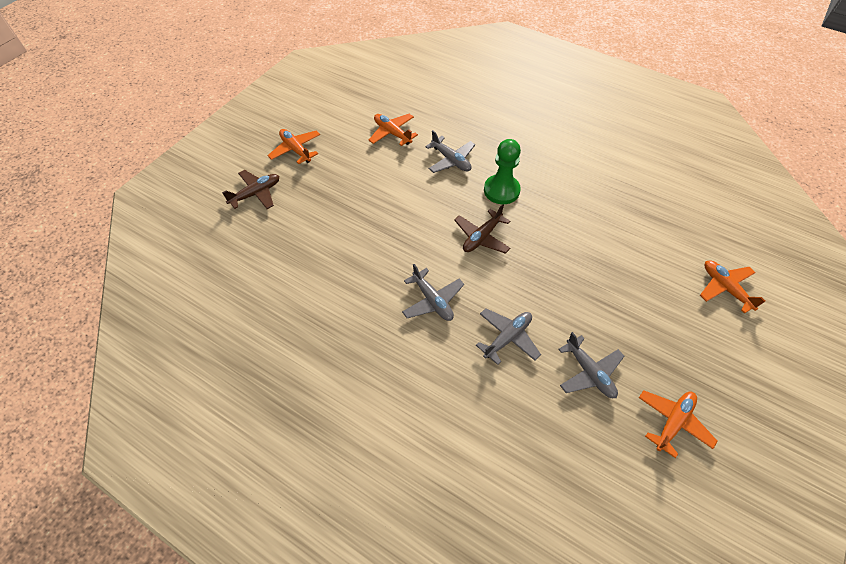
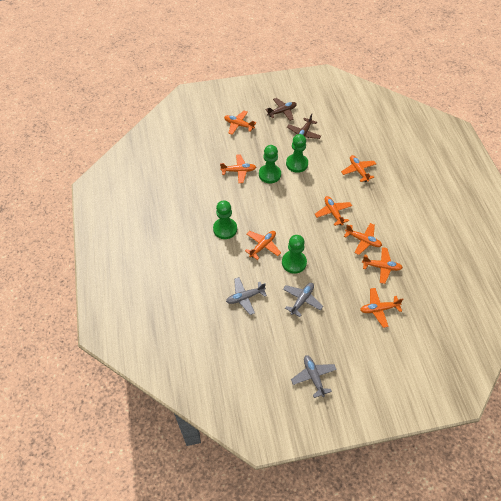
green pawn: [484,139,521,204] = 1 -> [213,200,237,239] [259,145,281,183] [282,235,307,274] [286,134,308,173] = 4
grey plane: [402,264,464,321] [425,130,475,173] [476,308,541,365] [558,332,625,398] = 4 -> [226,277,267,315] [283,283,323,317] [291,355,337,398] = 3
orange plane: [267,129,320,164] [368,114,418,146] [639,390,718,458] [700,260,765,314] = 4 -> [220,154,256,183] [224,111,256,135] [245,231,281,260] [315,196,352,226] [341,155,376,182] [344,223,382,255] [360,288,403,328] [362,247,403,284] = 8

